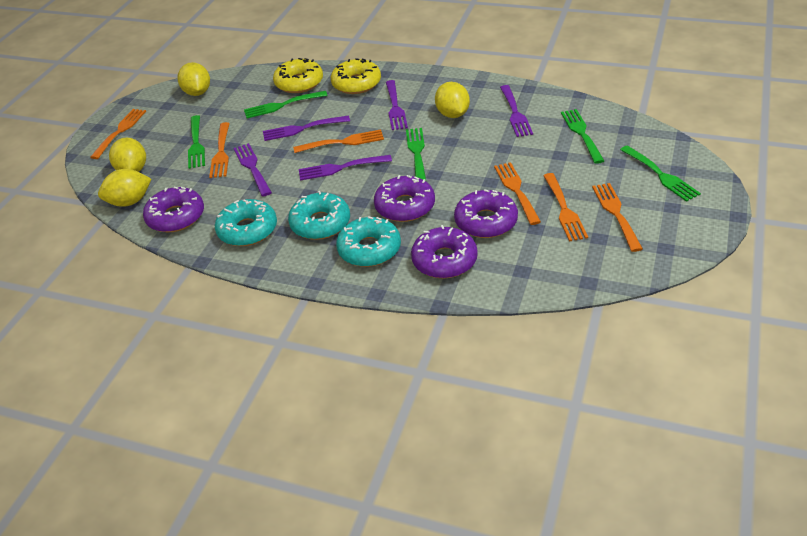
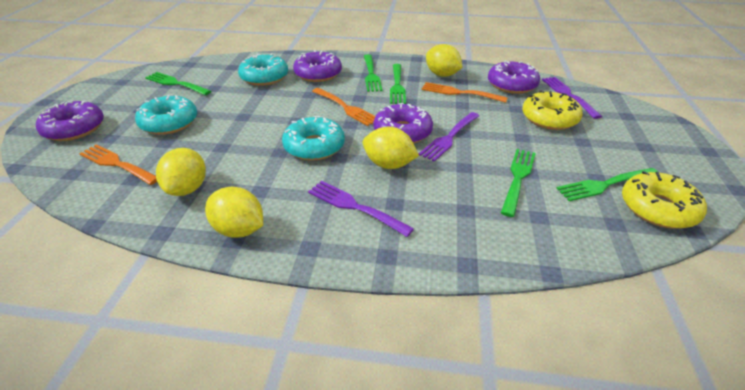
orange fork: [90,109,146,159] [209,122,230,178] [293,130,384,153] [494,162,541,225] [543,173,588,241] [592,183,643,252] = 6 -> [79,144,157,185] [312,88,375,126] [422,82,508,103] = 3
purple fork: [234,143,272,196] [263,115,350,141] [299,155,392,181] [386,80,408,130] [500,85,533,137] = 5 -> [308,181,414,237] [419,112,479,162] [542,77,602,119] = 3

